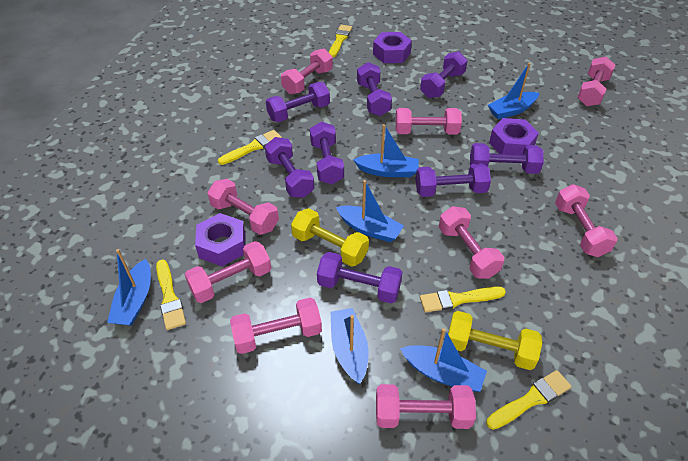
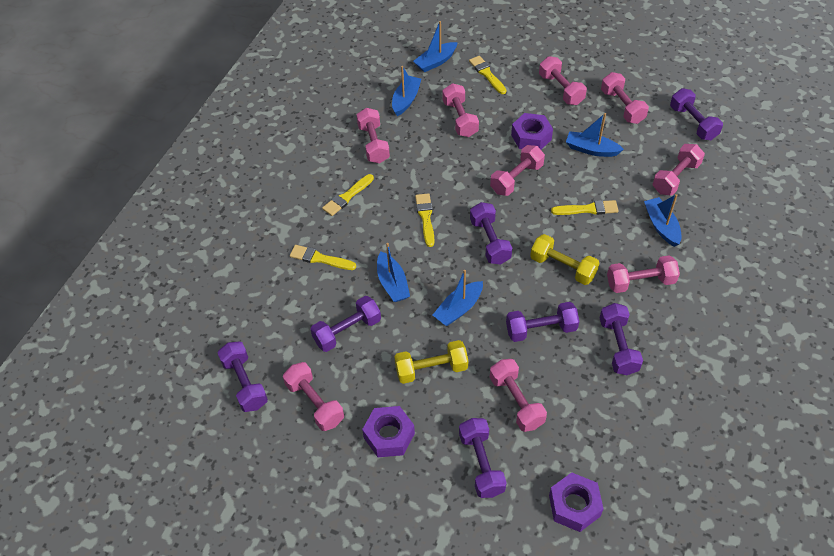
purple dumbbell: [265,137,314,198] [266,82,330,122] [310,122,344,184] [317,252,403,303] [357,62,392,116] [416,163,491,197] [420,51,468,98] [470,143,544,174] = 8 -> [217,341,268,412] [311,296,381,352] [459,418,507,498] [470,202,512,265] [506,302,579,342] [600,303,643,375] [670,88,723,140] = 7

